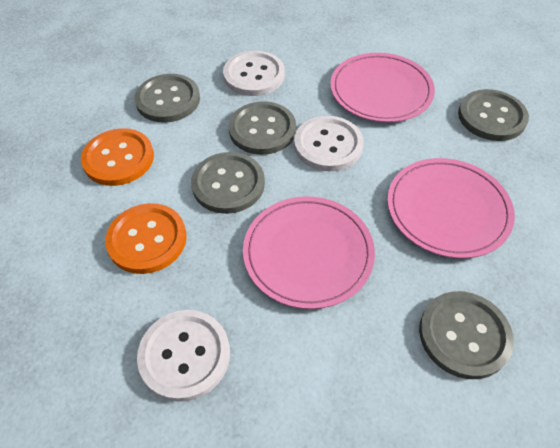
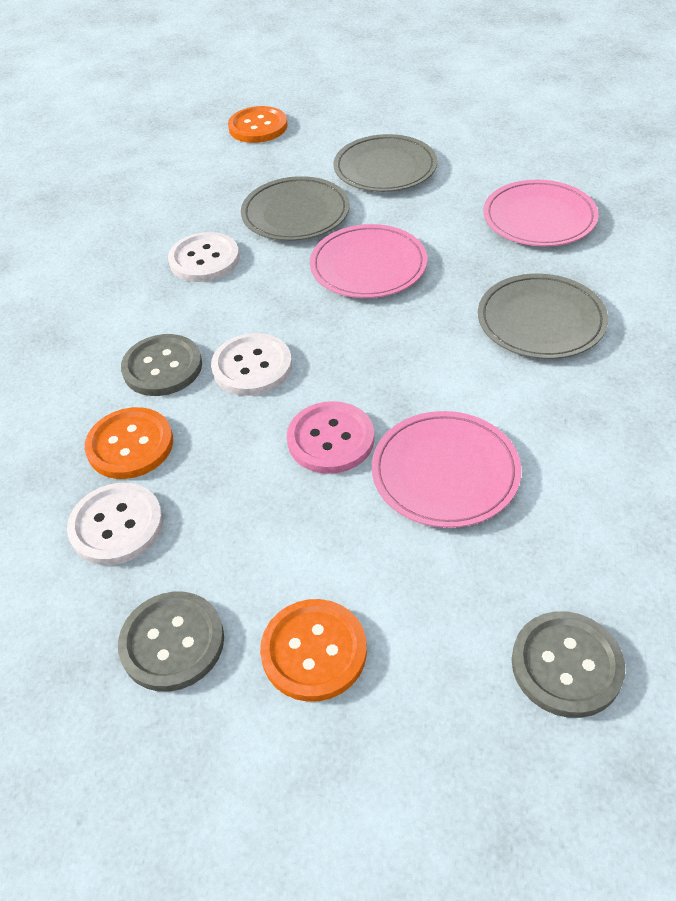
grey button: [135,74,200,123] [191,152,265,214] [229,101,296,155] [419,291,514,379] [458,89,529,141] = 5 -> [118,592,224,692] [121,334,202,396] [512,611,625,718] = 3
grey plate: none = 0 -> [241,176,350,241] [334,134,437,192] [478,274,608,359] = 3
orange button: [81,128,154,186] [105,203,187,274] = 2 -> [85,407,173,479] [228,106,288,143] [260,599,367,702] = 3
pink button: none = 0 -> [287,401,374,474] = 1

